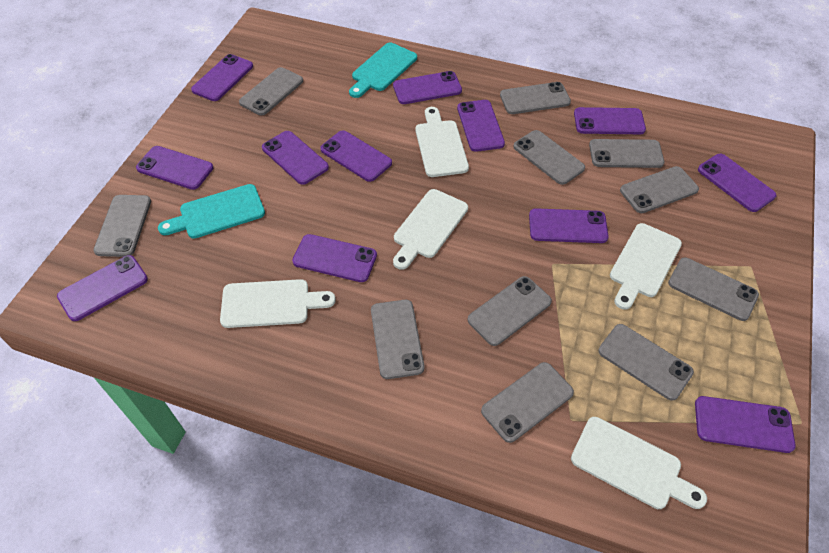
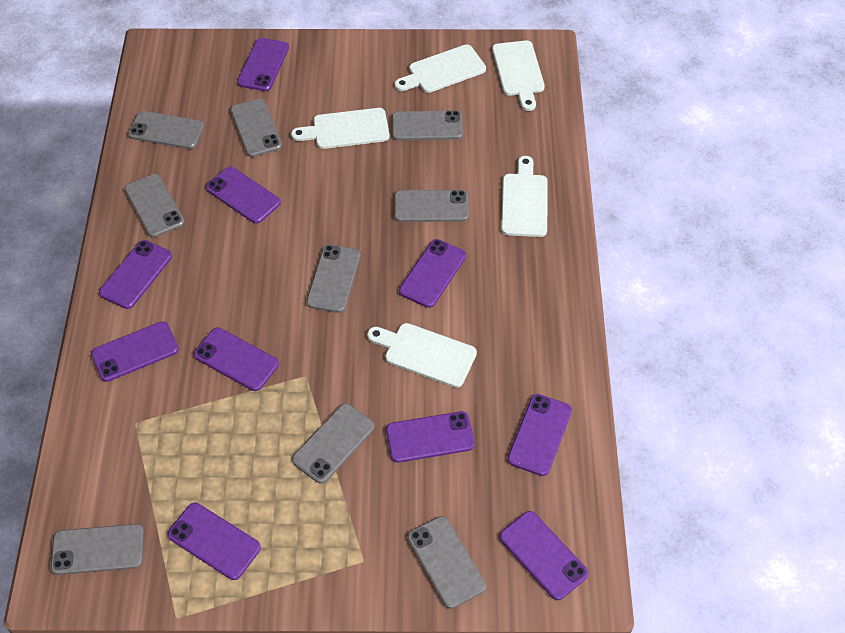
grey phone: [93,195,151,257] [239,67,303,115] [371,300,424,379] [468,276,552,346] [481,362,574,443] [500,82,571,114] [513,130,585,185] [589,139,664,168] [598,324,694,401] [620,166,699,213] [668,257,759,321] = 11 -> [51,524,144,575] [125,174,185,237] [128,111,205,149] [230,99,282,157] [292,404,375,484] [306,244,361,313] [392,110,463,141] [394,190,469,222] [407,516,486,609] = 9
purple phone: [57,255,148,321] [136,146,213,190] [191,54,253,101] [262,131,329,185] [292,234,377,282] [320,130,392,182] [393,71,462,104] [457,100,505,152] [529,208,609,243] [574,107,646,134] [695,396,796,453] [698,154,777,212] = 12 -> [91,321,179,382] [99,240,172,309] [168,503,261,580] [194,327,279,391] [206,167,281,224] [237,38,289,91] [386,411,475,463] [399,239,466,308] [500,511,588,600] [507,394,572,476] = 10
turquoise cutting board: [158,184,265,239] [349,43,417,98] = 2 -> none = 0

